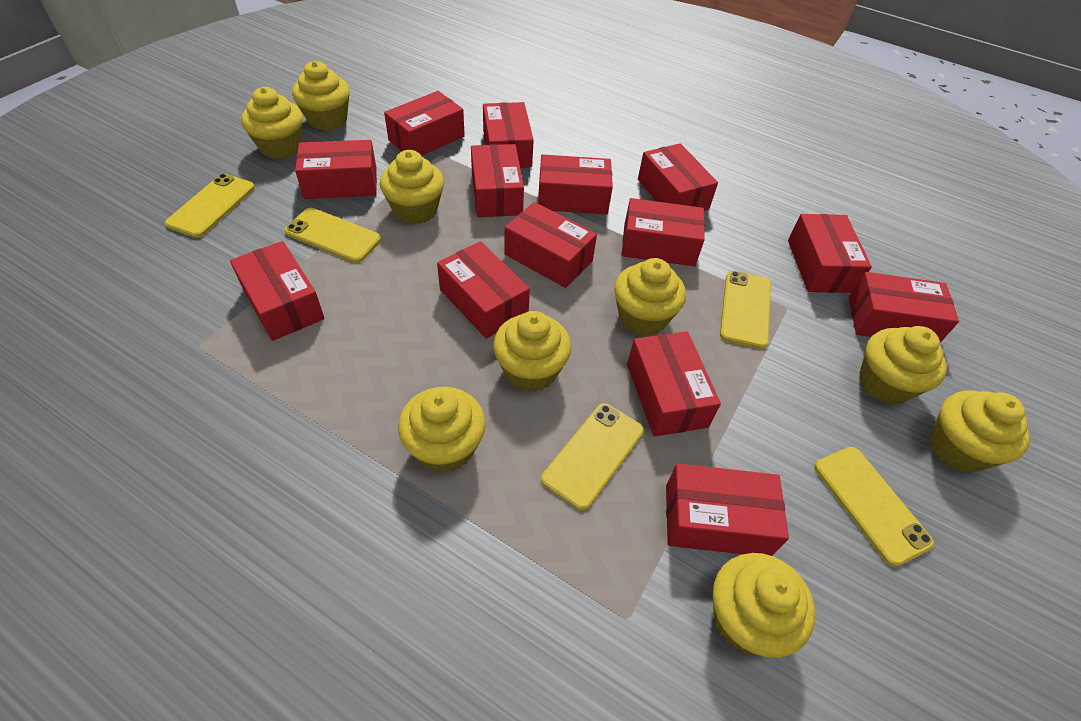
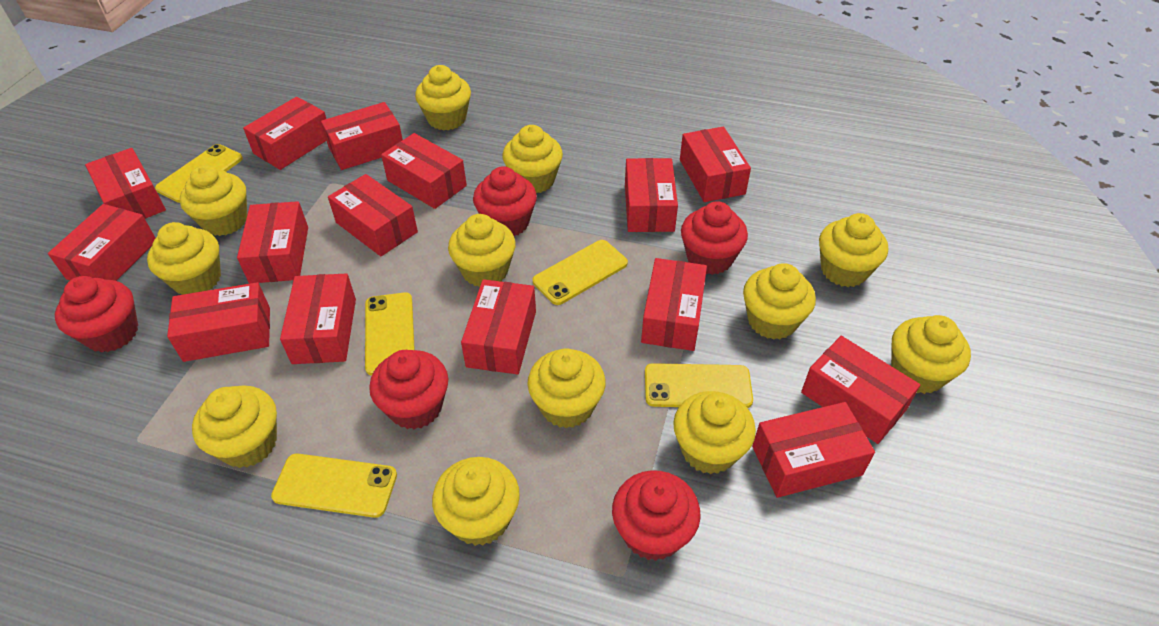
red box: [230,241,325,341] [295,140,377,199] [384,91,465,156] [437,241,530,339] [471,144,524,217] [483,102,534,168] [504,202,597,288] [538,154,613,214] [622,198,705,266] [627,331,721,437] [638,143,718,211] [666,463,789,556] [788,214,872,293] [849,272,959,343] = 14 -> [48,204,155,281] [85,148,166,219] [167,282,270,362] [237,201,308,284] [243,97,326,170] [280,273,356,364] [321,102,403,170] [328,174,418,256] [381,133,467,209] [461,279,536,375] [625,158,678,232] [641,258,707,351] [680,127,751,202] [752,402,875,498] [801,336,920,444] = 15
red cupcake: none = 0 -> [55,276,138,352] [369,350,448,429] [473,166,537,236] [612,470,701,561] [681,201,748,275] = 5
yellow cupcake: [241,87,303,159] [292,61,350,131] [380,150,444,224] [398,387,486,473] [493,311,571,392] [614,258,686,336] [713,553,815,658] [859,326,947,405] [930,390,1030,473] = 9 -> [147,222,221,295] [180,165,247,236] [192,385,277,468] [415,65,471,131] [432,457,520,546] [448,214,516,287] [502,125,563,193] [527,348,606,428] [673,391,756,474] [743,263,816,340] [819,213,888,287] [891,315,971,394] = 12

